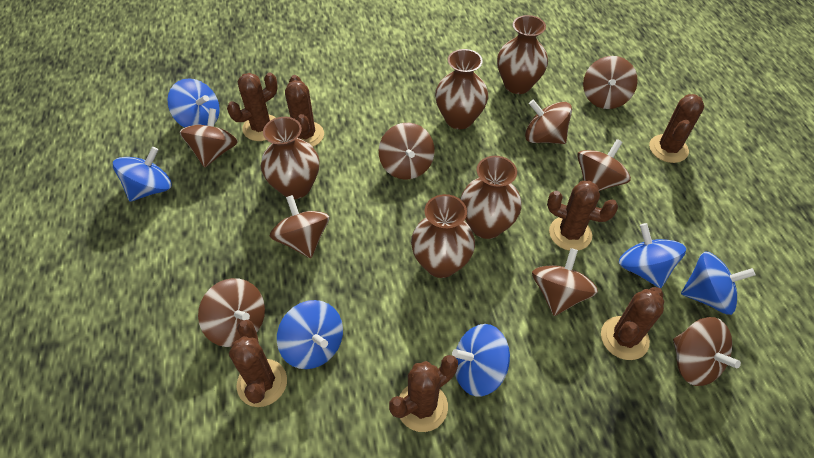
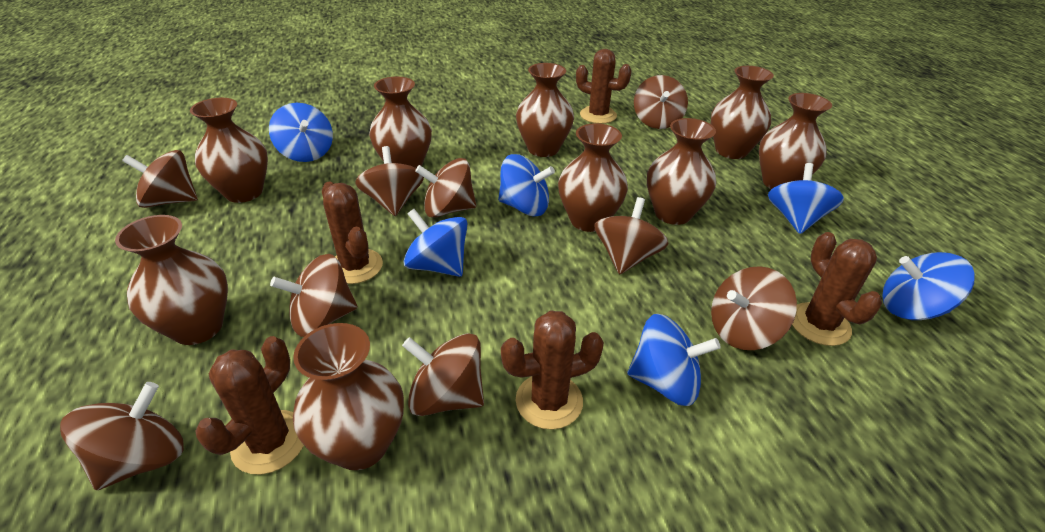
brown cactus: [227,72,278,141] [229,320,287,407] [285,75,324,147] [389,355,458,432] [547,181,618,251] [601,287,664,360] [649,94,704,163] = 7 -> [196,336,304,475] [322,182,383,284] [501,310,604,430] [576,49,632,124] [792,232,882,346] = 5
brown vase: [261,117,319,199] [411,194,475,278] [435,49,488,129] [461,156,522,239] [497,15,548,94] = 5 -> [115,215,228,345] [190,98,268,203] [293,323,404,470] [369,77,432,168] [516,63,574,157] [558,123,628,232] [647,118,716,225] [711,66,774,159] [759,93,832,189] = 9

